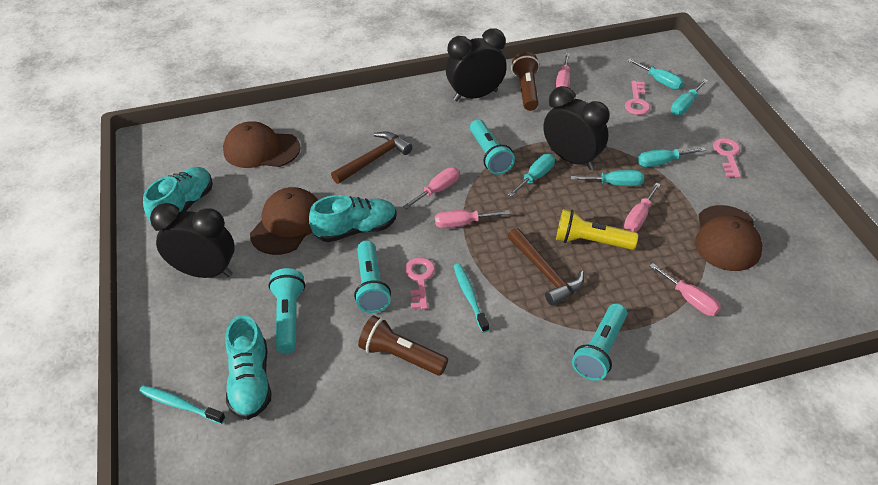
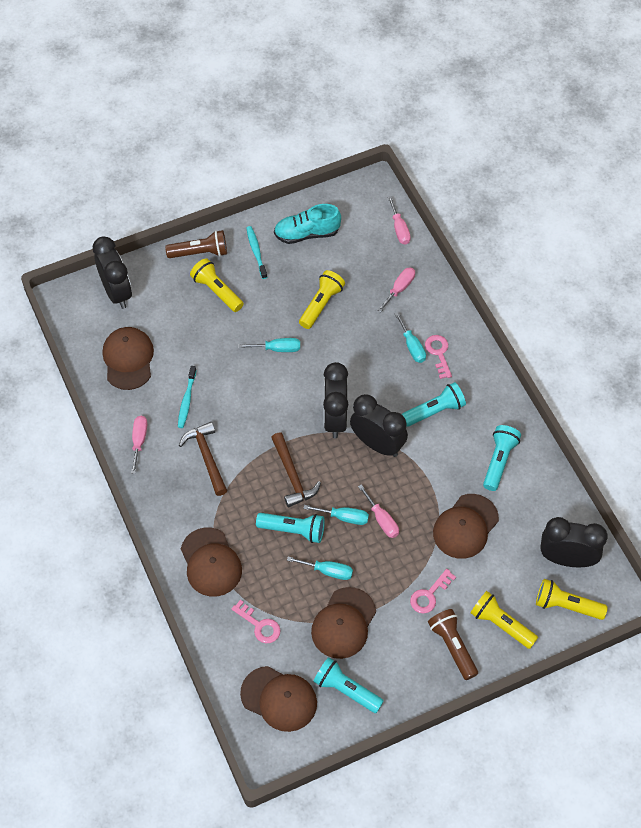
black clock: [150,203,235,278] [446,28,507,101] [543,86,609,170] = 3 -> [93,236,132,309] [323,362,348,438] [350,394,408,457] [540,517,608,567] = 4
brown cap: [223,121,301,168] [250,187,318,255] [695,205,762,271] = 3 -> [103,327,154,390] [181,527,242,596] [240,666,317,732] [311,587,376,659] [433,494,499,559] = 5
pink screwdriver: [403,167,459,209] [435,210,510,228] [555,53,570,88] [624,183,661,232] [650,263,721,316] = 5 -> [131,416,147,474] [358,484,399,538] [377,267,415,312] [388,196,411,245] = 4
turquoise screwdriver: [508,154,555,197] [570,170,644,186] [627,59,684,90] [638,147,706,167] [671,79,708,115] = 5 -> [239,338,300,352] [287,557,353,580] [303,505,369,525] [394,312,426,363] = 4
turquoise shoe: [143,167,213,223] [225,315,271,420] [309,195,397,242] = 3 -> [274,204,341,244] = 1
yellow flashlight: [556,209,638,250] = 1 -> [190,258,244,312] [299,270,345,329] [470,591,538,649] [536,579,608,620] = 4

